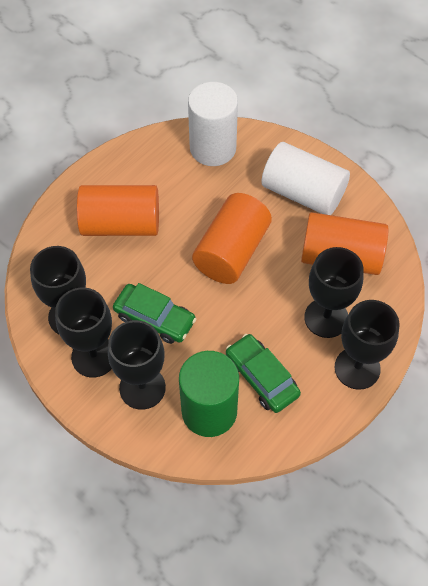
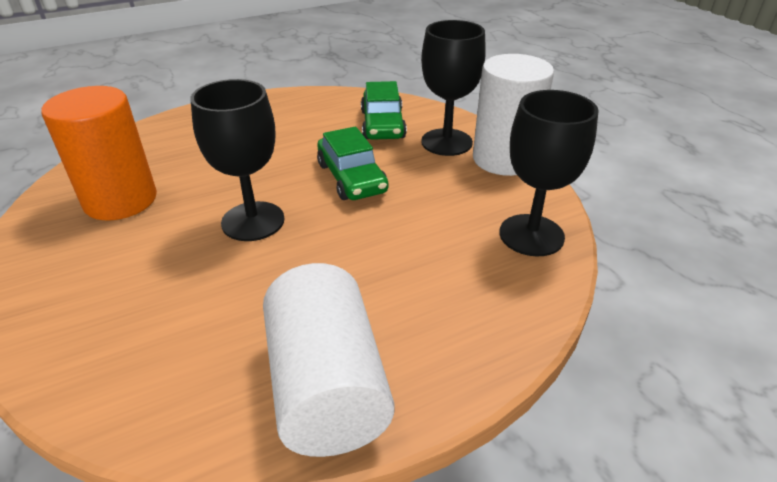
black goblet: [30,246,86,334] [55,287,112,378] [108,320,166,410] [304,247,364,338] [335,300,399,390] = 5 -> [190,79,284,241] [421,20,486,156] [499,90,599,256] = 3
green cylinder: [179,351,239,437] = 1 -> none = 0
orange cylinder: [77,185,159,236] [192,193,272,284] [301,212,388,275] = 3 -> [41,86,157,220] = 1

